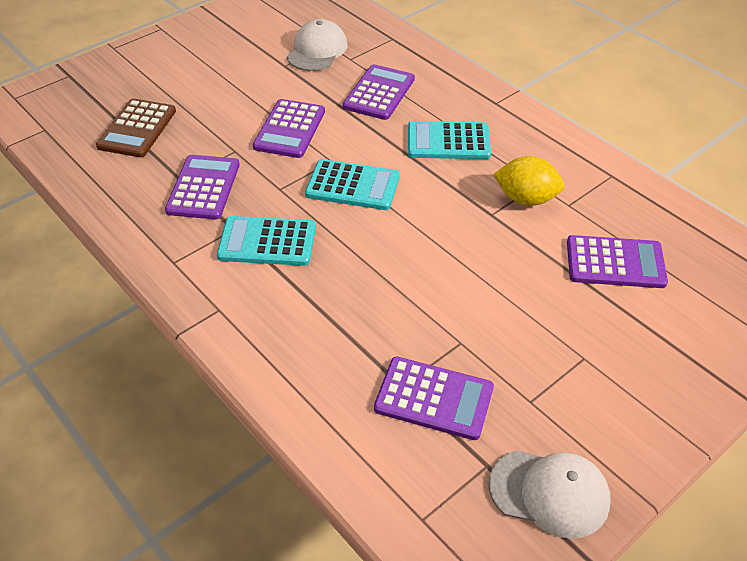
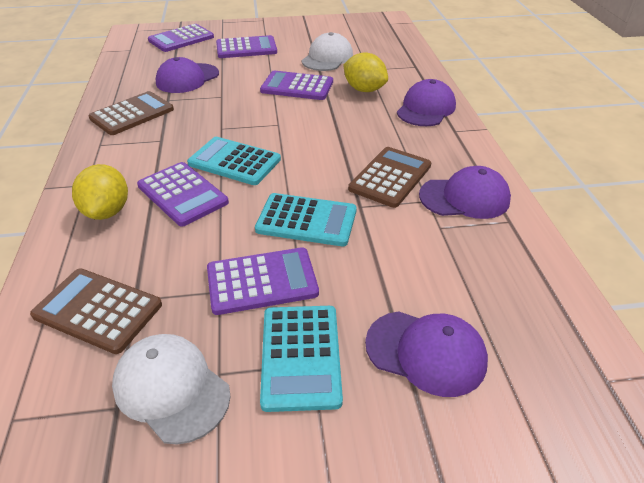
brown calculator: [96,98,176,157] = 1 -> [30,269,162,354] [89,91,174,135] [348,147,431,208] = 3
purple cap: none = 0 -> [156,57,219,93] [365,311,488,397] [397,79,456,126] [419,166,511,219] = 4
yellow lemon: [493,156,565,206] = 1 -> [72,164,128,220] [343,52,388,92] = 2

